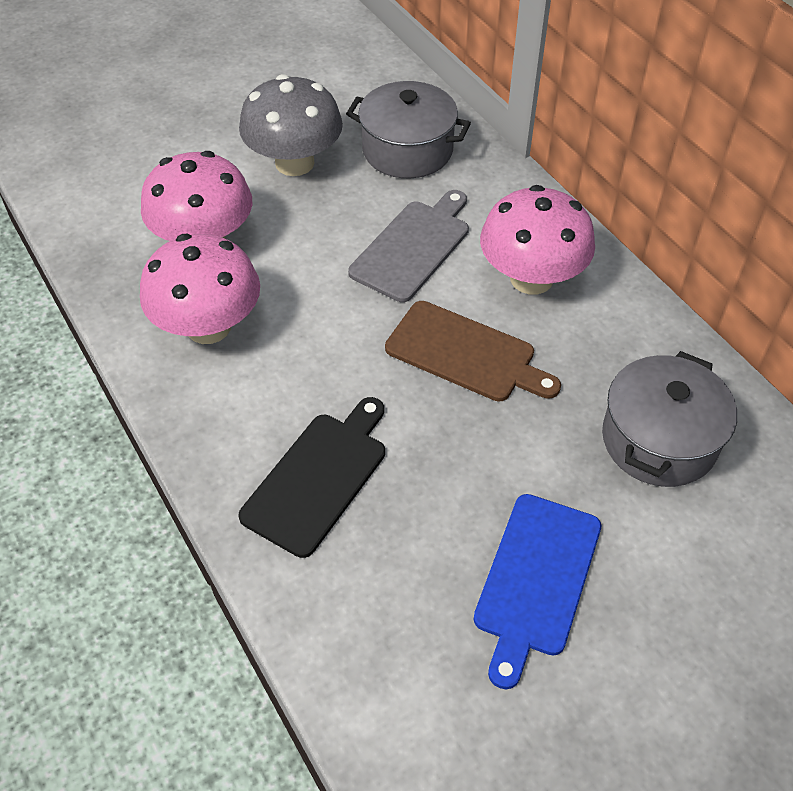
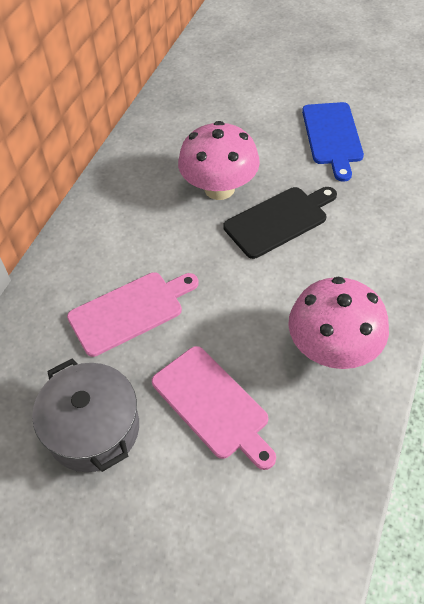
brown cutting board: [385,301,561,402] = 1 -> none = 0
grey cutting board: [348,190,469,302] = 1 -> none = 0
grey mushroom: [239,74,343,176] = 1 -> none = 0
grey pot: [346,81,471,178] [602,351,737,487] = 2 -> [32,359,139,472] = 1
pink cutting board: none = 0 -> [67,272,199,357] [152,346,276,470] = 2
pink mushroom: [140,234,260,344] [141,151,252,241] [480,185,595,294] = 3 -> [178,121,260,200] [288,277,389,369] = 2

